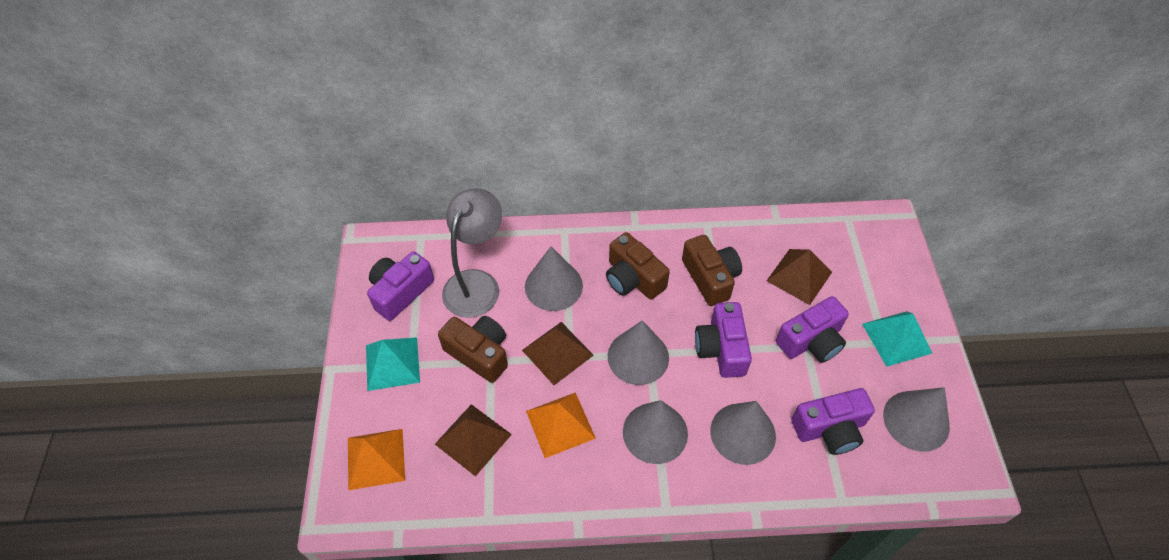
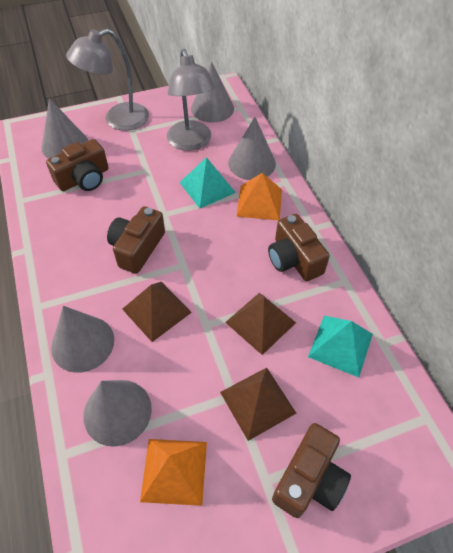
brown camera: [438,316,508,383] [606,232,670,300] [682,235,742,306] = 3 -> [46,139,109,191] [107,206,165,274] [268,214,330,281] [272,423,351,518] = 4
grey lamp: [442,188,502,318] = 1 -> [66,29,149,131] [167,49,216,151] = 2
purple camera: [367,252,434,321] [695,302,752,378] [776,296,849,363] [791,388,875,455] = 4 -> none = 0

